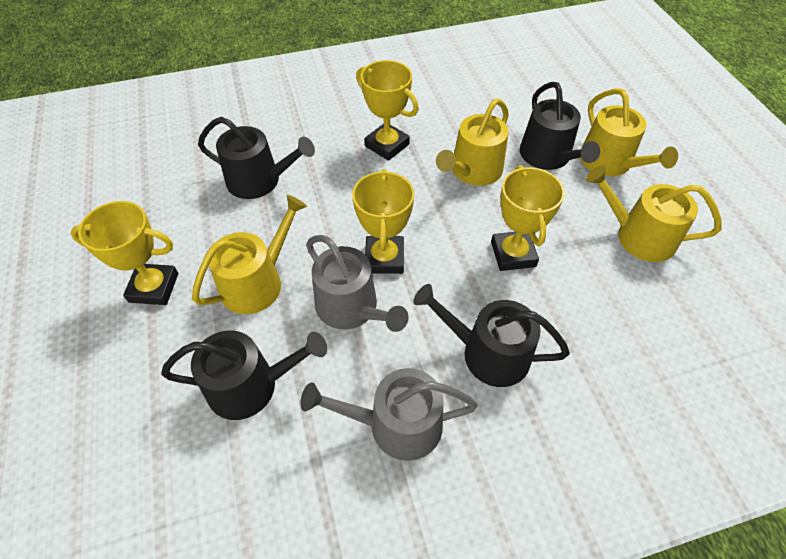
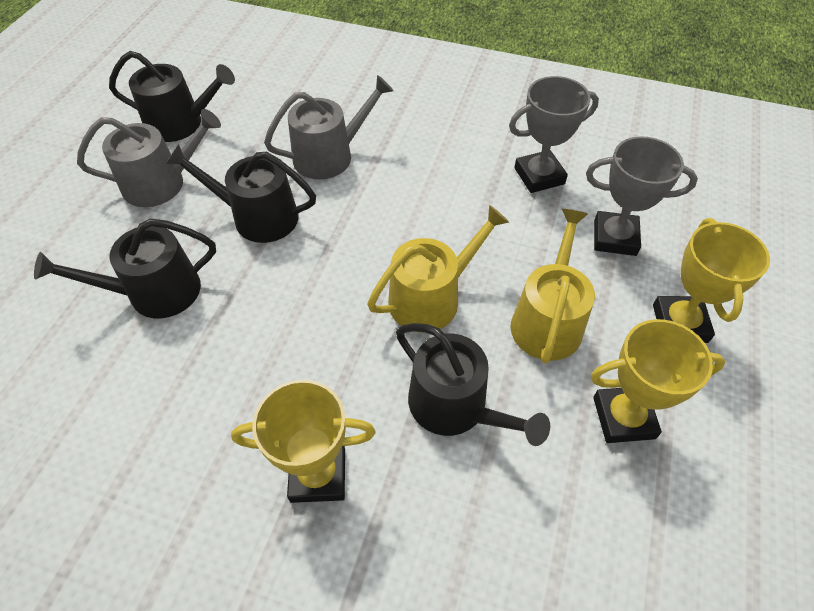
grey trophy: none = 0 -> [509,76,599,193] [586,136,698,256] = 2
yellow trophy: [70,201,178,305] [352,169,414,274] [356,60,419,161] [491,165,565,271] = 4 -> [231,380,376,503] [591,319,725,443] [653,218,770,343] = 3
yellow watering can: [192,195,307,314] [436,99,509,186] [580,88,678,176] [586,166,722,262] = 4 -> [367,205,509,333] [510,209,595,364] = 2

